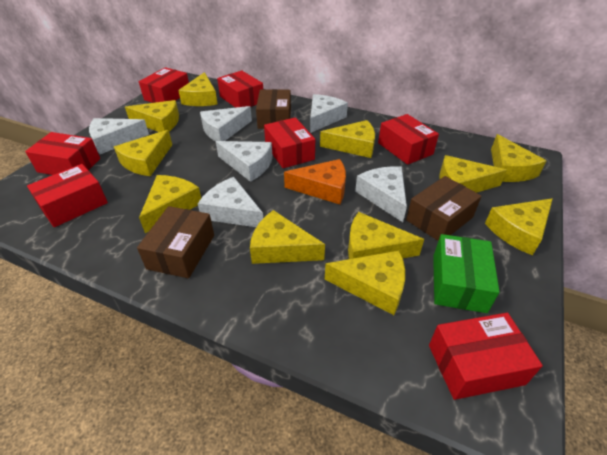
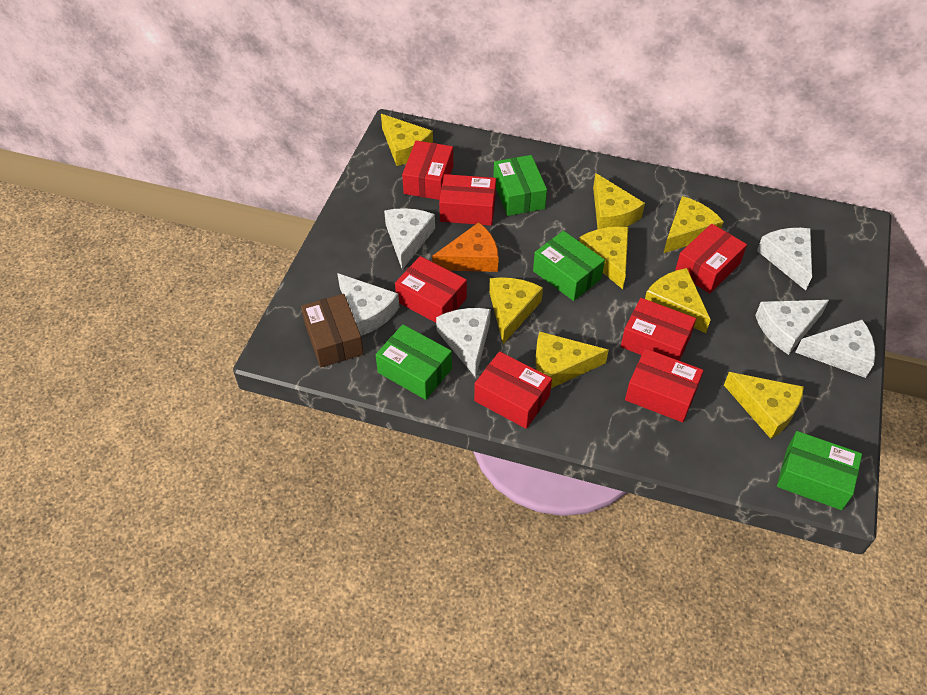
brown box: [137,206,214,278] [256,89,291,129] [406,176,482,241] = 3 -> [301,294,364,367] = 1
green box: [433,234,500,313] = 1 -> [376,324,452,400] [493,155,547,216] [533,231,605,301] [777,431,862,510] = 4
yellow cheese: [114,130,172,176] [125,100,179,132] [139,175,201,233] [178,72,218,106] [250,210,325,264] [320,120,375,158] [325,251,405,315] [348,212,424,259] [439,155,507,193] [485,198,553,255] [491,134,546,182] = 11 -> [381,114,433,166] [489,277,543,344] [535,332,609,388] [579,227,628,289] [593,173,645,229] [645,268,711,333] [664,196,724,253] [724,372,804,439] = 8

